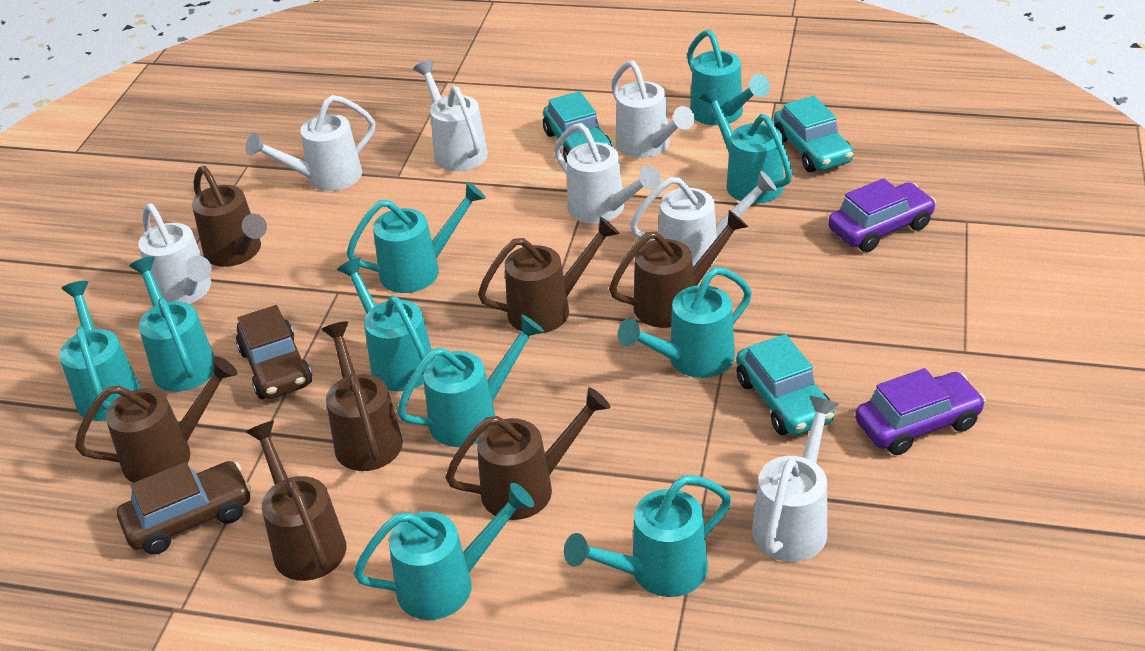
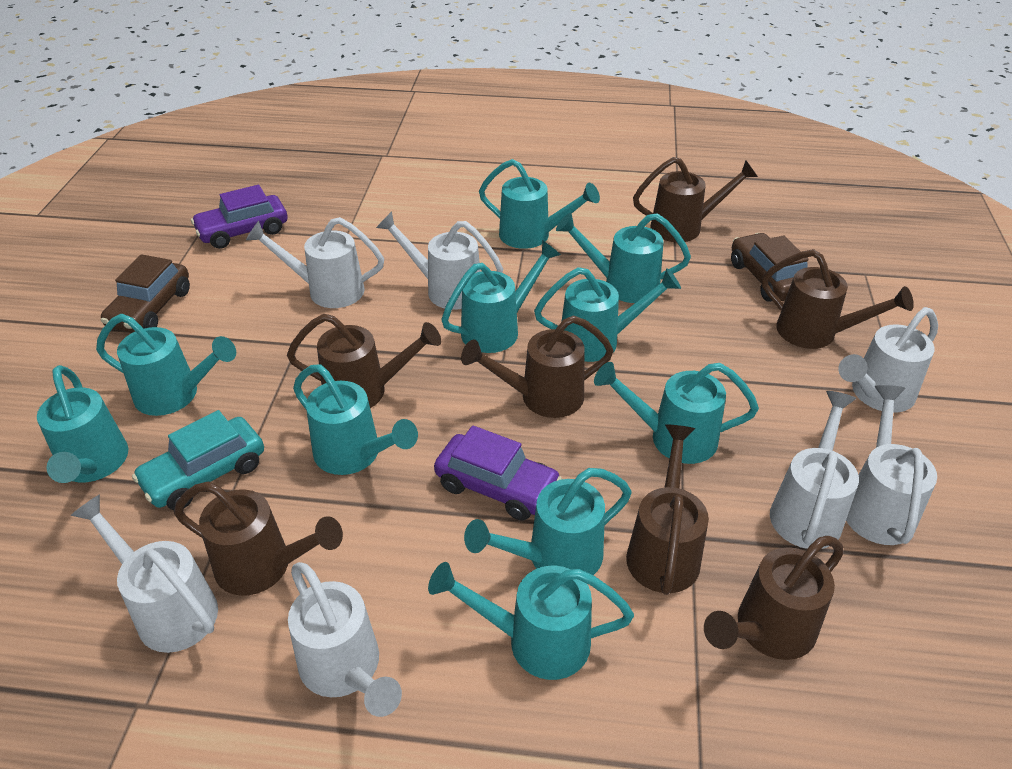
turquoise car: [543,91,612,163] [736,334,834,435] [774,96,854,172] = 3 -> [132,410,264,510] = 1

